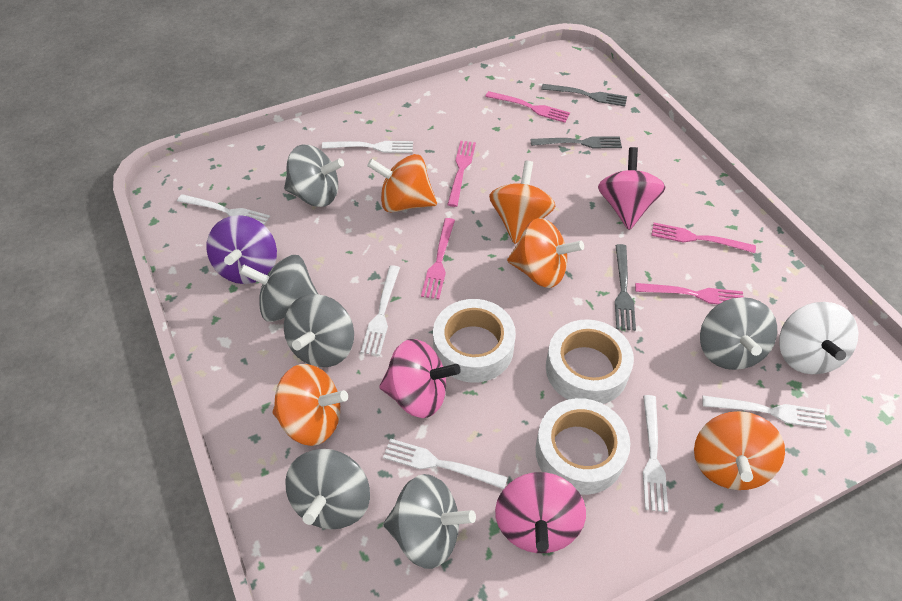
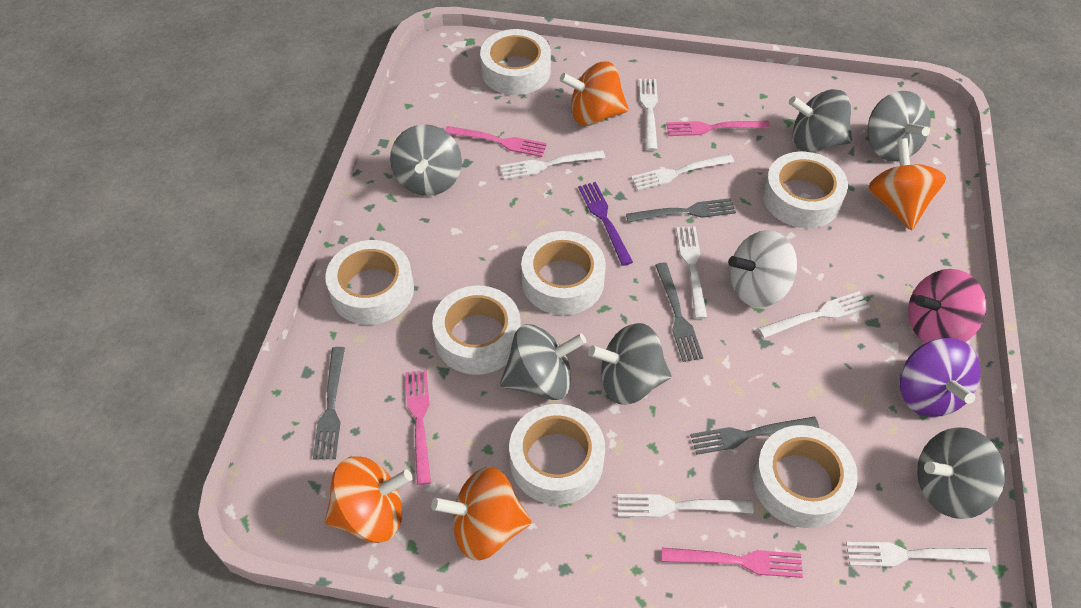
grey fork: [531,136,622,148] [541,84,627,106] [615,244,636,331] = 3 -> [313,347,345,459] [626,198,736,223] [655,262,703,362] [690,417,819,455] = 4
orange spinning top: [272,364,348,446] [367,154,437,213] [489,161,555,244] [507,218,584,288] [694,411,785,490] = 5 -> [325,456,413,543] [431,467,532,561] [560,62,629,126] [868,138,946,230] = 4
pink fork: [421,218,455,299] [447,141,476,207] [485,91,570,123] [635,283,744,305] [651,223,756,253] = 5 -> [405,370,431,485] [445,126,547,157] [662,548,803,578] [666,121,770,136] = 4
pink spinning top: [379,339,461,418] [495,472,586,553] [598,147,666,230] = 3 -> [908,269,986,343] = 1
purple fork: none = 0 -> [578,182,633,266] = 1
white fork: [177,194,270,225] [322,141,413,153] [361,265,400,356] [383,438,508,489] [643,395,668,512] [702,396,827,429] = 6 -> [500,150,605,180] [617,494,754,518] [631,154,734,190] [639,79,658,151] [676,227,707,319] [758,291,870,338] [846,542,990,567] = 7
white tape: [433,299,516,383] [535,398,630,495] [546,319,634,404] = 3 -> [325,240,414,325] [432,285,521,375] [480,29,551,95] [509,404,605,505] [521,231,606,315] [753,425,858,528] [763,152,848,228] = 7

